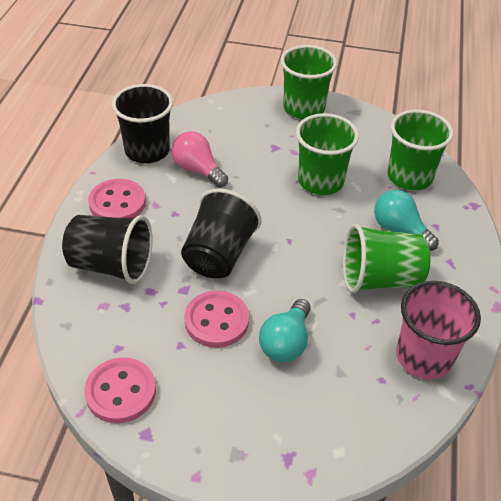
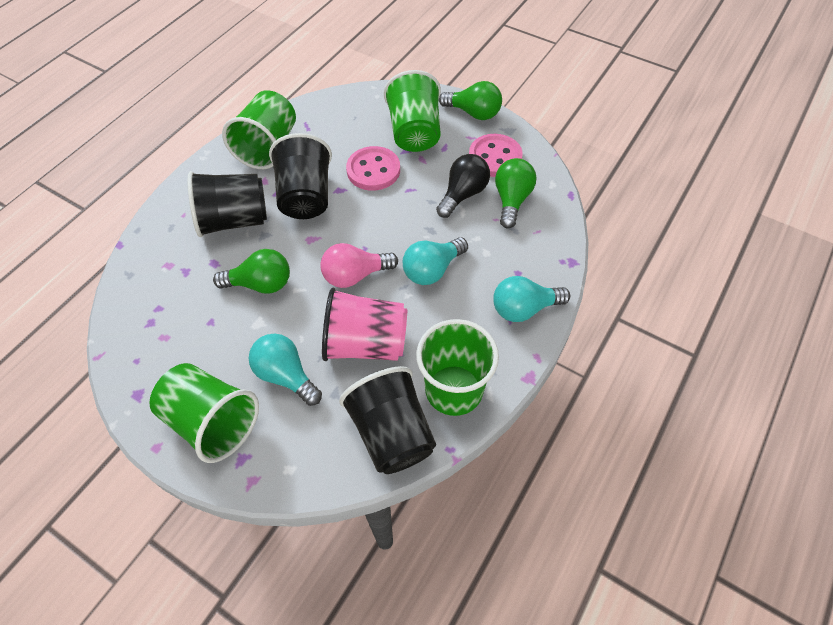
black light bulb: none = 0 -> [436,154,490,218] = 1
green light bulb: none = 0 -> [213,249,290,294] [439,81,502,120] [495,158,536,228] = 3
pink button: [84,357,156,423] [88,179,146,218] [184,291,249,348] = 3 -> [346,146,400,191] [469,134,523,177] = 2
turquoise light bulb: [259,299,311,362] [374,190,439,251] = 2 -> [249,333,322,406] [403,237,468,285] [493,276,570,322] = 3

